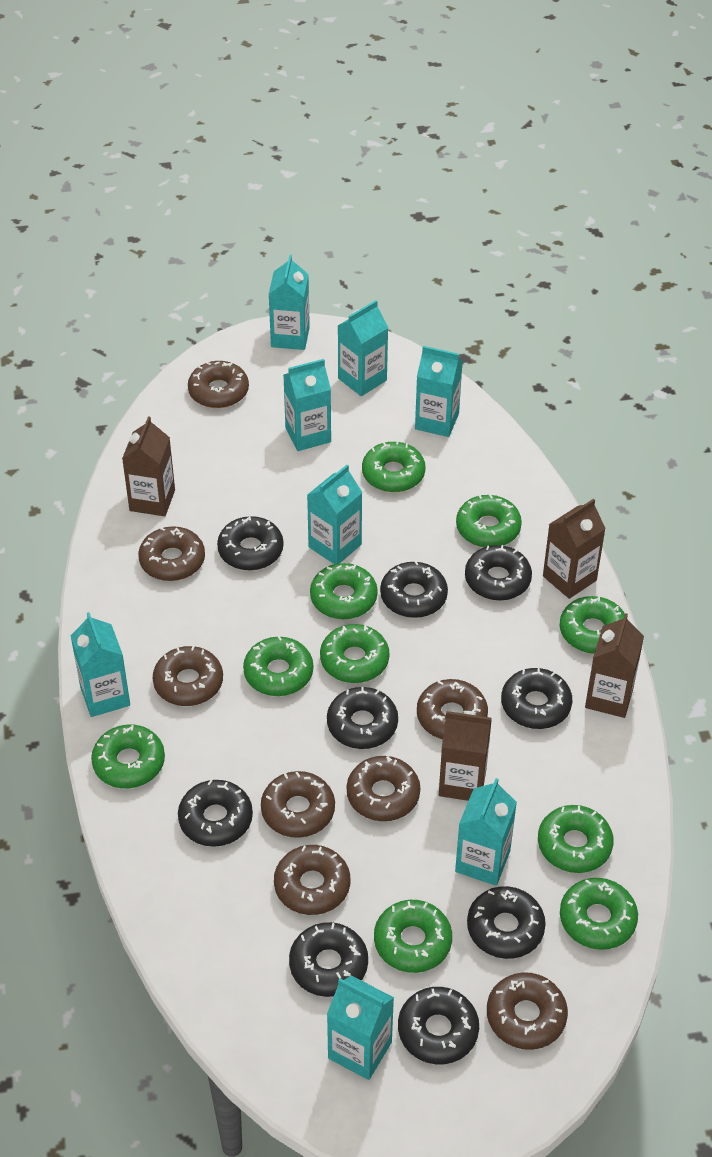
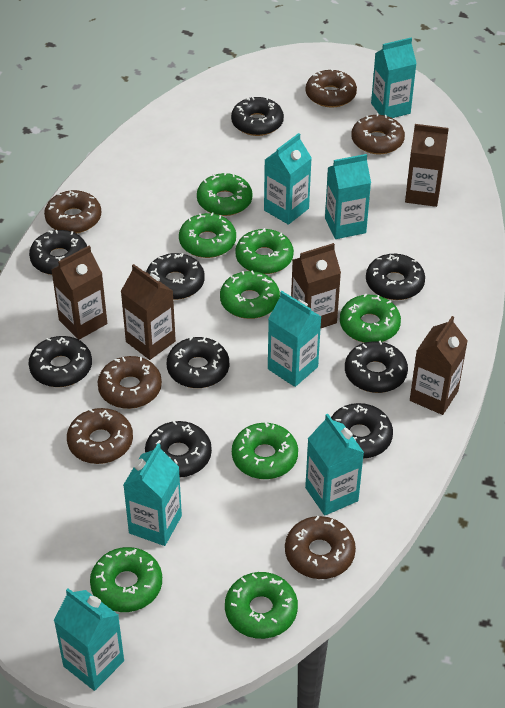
brown carton: [122,416,175,516] [439,711,492,801] [543,499,606,599] [585,613,644,718] = 4 -> [52,246,107,340] [120,264,176,360] [291,243,341,328] [405,124,449,207] [410,316,468,415] = 5
brown donut: [138,526,205,581] [153,646,223,706] [188,361,249,408] [261,771,335,838] [274,845,350,915] [347,756,420,821] [417,679,488,739] [487,972,568,1050] = 8 -> [44,190,101,233] [67,408,133,464] [98,356,162,409] [285,516,356,579] [306,68,357,108] [351,113,405,155] = 6
green donut: [91,724,165,788] [243,636,313,696] [310,563,378,619] [320,624,390,683] [362,440,425,492] [374,900,452,973] [456,494,522,547] [538,805,614,873] [560,596,625,654] [560,878,638,950] = 10 -> [90,547,162,612] [179,212,236,258] [197,172,253,216] [220,270,280,319] [225,572,298,639] [232,422,298,479] [235,228,294,274] [340,293,401,343] = 8
turquoise carton: [71,612,130,717] [269,255,310,350] [284,359,331,451] [307,465,363,564] [327,975,394,1080] [338,300,388,396] [415,346,463,437] [455,778,517,886] = 8 -> [54,588,124,691] [123,443,182,546] [264,133,312,225] [268,291,321,387] [305,414,364,516] [325,154,371,239] [371,38,417,118] = 7

